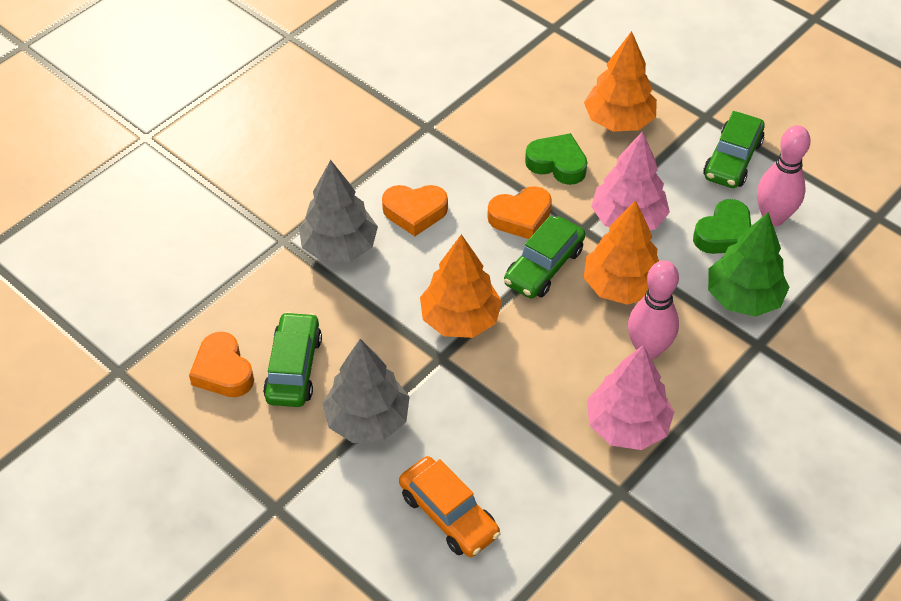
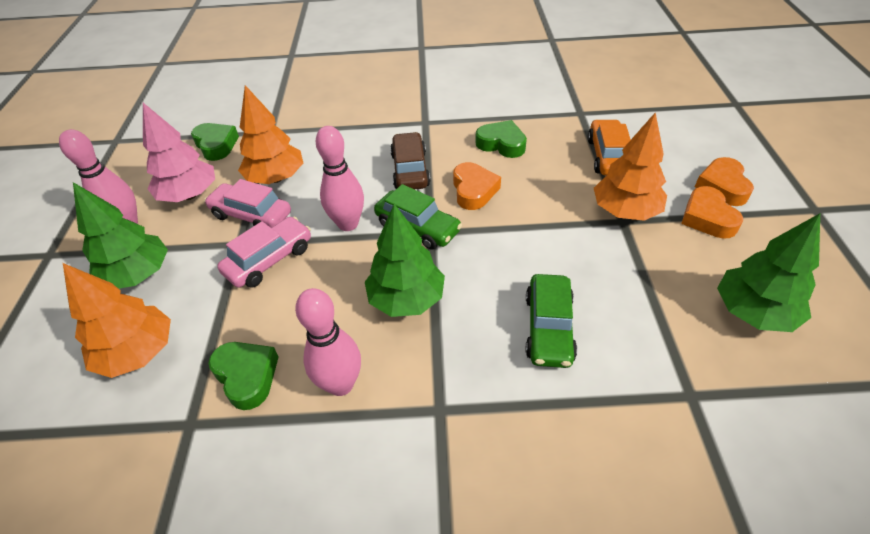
brown car: none = 0 -> [390,132,430,189] = 1
green car: [263,311,322,407] [504,216,585,299] [703,111,765,188] = 3 -> [374,184,462,250] [526,274,577,368] = 2
green heart: [525,133,587,185] [693,199,751,254] = 2 -> [191,123,239,161] [208,342,278,410] [475,120,527,158] = 3
green tree: [708,212,790,317] = 1 -> [73,182,168,289] [365,204,445,317] [717,213,820,332] = 3
grey tree: [299,160,378,262] [323,339,410,443] = 2 -> none = 0
pink bowling pin: [628,260,679,360] [757,125,811,226] = 2 -> [59,129,138,224] [295,288,361,396] [316,126,364,231] = 3
pink car: none = 0 -> [204,179,291,228] [217,216,311,288] = 2
pink tree: [587,345,674,450] [591,131,670,230] = 2 -> [143,103,215,202] = 1

